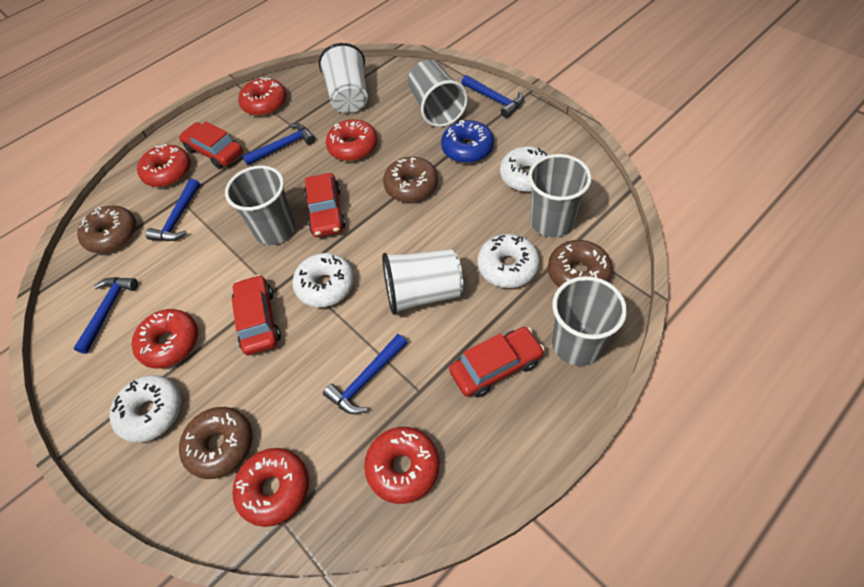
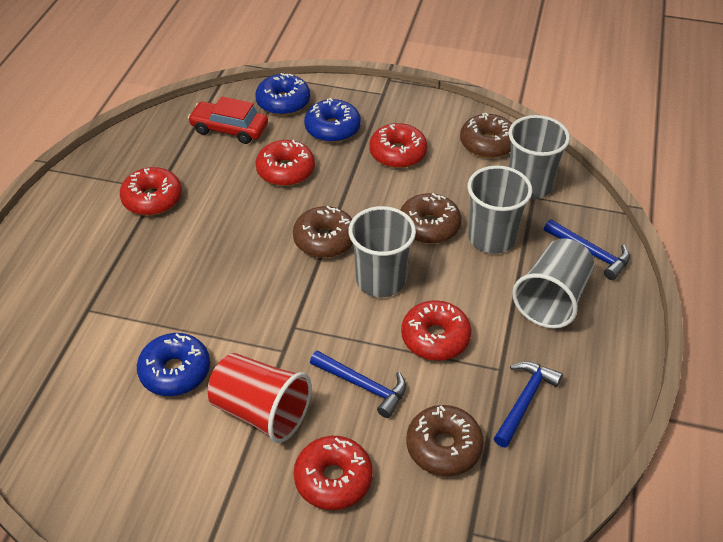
blue donut: [441,120,494,163] = 1 -> [137,333,210,396] [255,73,310,115] [304,98,361,143] = 3
blue hammer: [73,277,138,354] [145,179,200,241] [242,123,315,166] [323,334,407,414] [461,75,523,118] = 5 -> [310,351,406,418] [494,361,563,447] [544,219,630,280] = 3
red car: [179,121,243,169] [232,275,281,355] [305,173,346,237] [449,327,545,398] = 4 -> [188,97,268,144] = 1
red cup: none = 0 -> [208,353,312,443] = 1
red donut: [132,309,198,368] [137,145,191,187] [232,448,309,527] [238,77,287,116] [326,119,378,161] [364,427,439,504] = 6 -> [120,167,182,215] [255,140,315,186] [294,436,373,510] [369,123,427,168] [401,300,472,361] = 5
white cup: [319,43,368,113] [382,249,463,315] = 2 -> none = 0
white donut: [110,375,182,443] [292,253,354,307] [477,234,540,288] [500,146,550,192] = 4 -> none = 0

